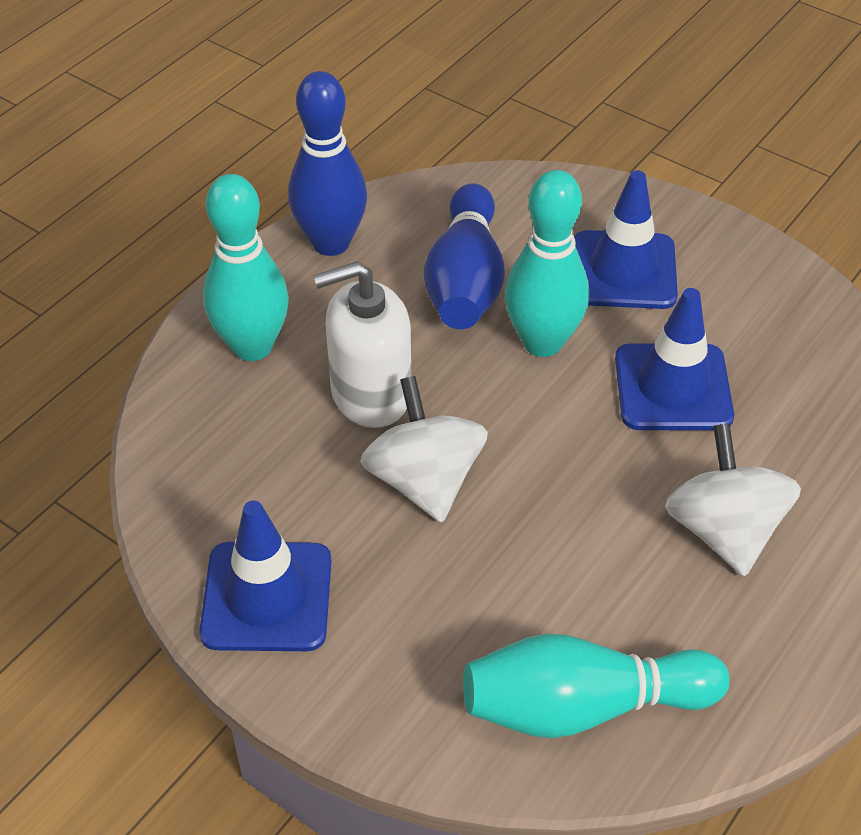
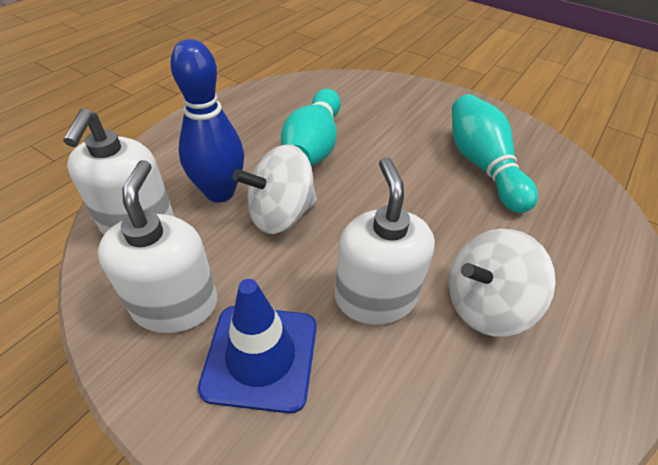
blue bowling pin: [288,71,367,256] [424,183,505,329] = 2 -> [170,39,244,202] = 1
blue traffic cone: [199,501,331,651] [574,170,678,309] [615,288,734,430] = 3 -> [198,279,316,413] = 1
turquoise bowling pin: [203,174,289,361] [463,633,730,738] [505,170,589,357] = 3 -> [281,89,341,166] [452,94,538,213] = 2
white soap dispenser: [313,261,411,428] = 1 -> [63,108,174,235] [98,160,217,333] [335,157,435,325] = 3

